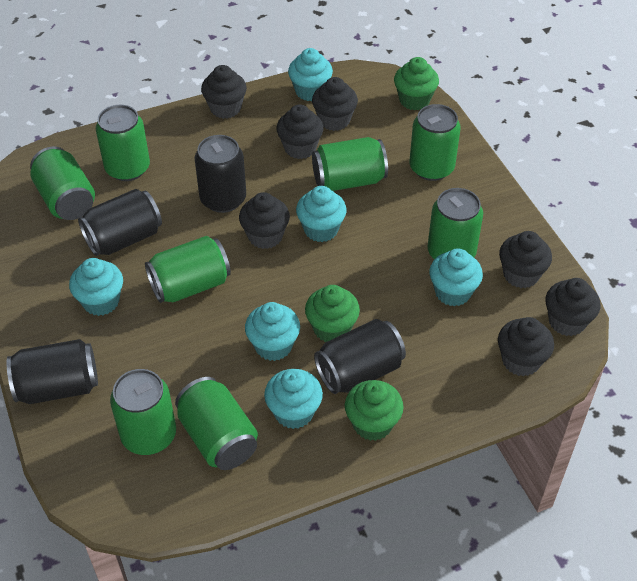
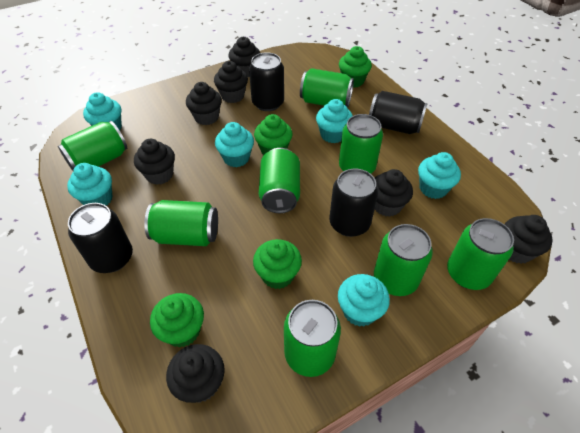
green cupcake: [305,285,360,342] [345,380,404,441] [394,57,439,110] = 3 -> [150,293,204,347] [253,239,302,289] [254,114,293,155] [339,46,372,88] = 4

